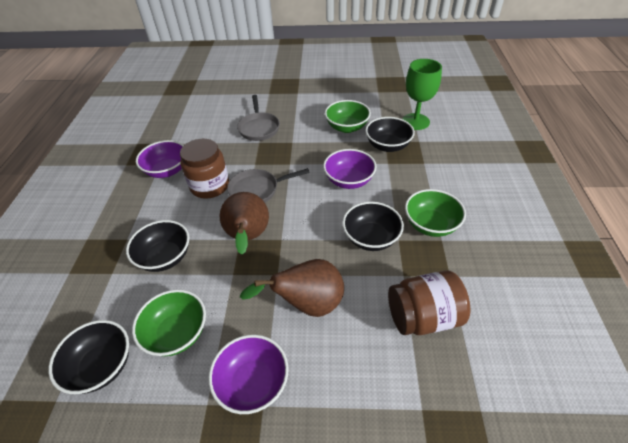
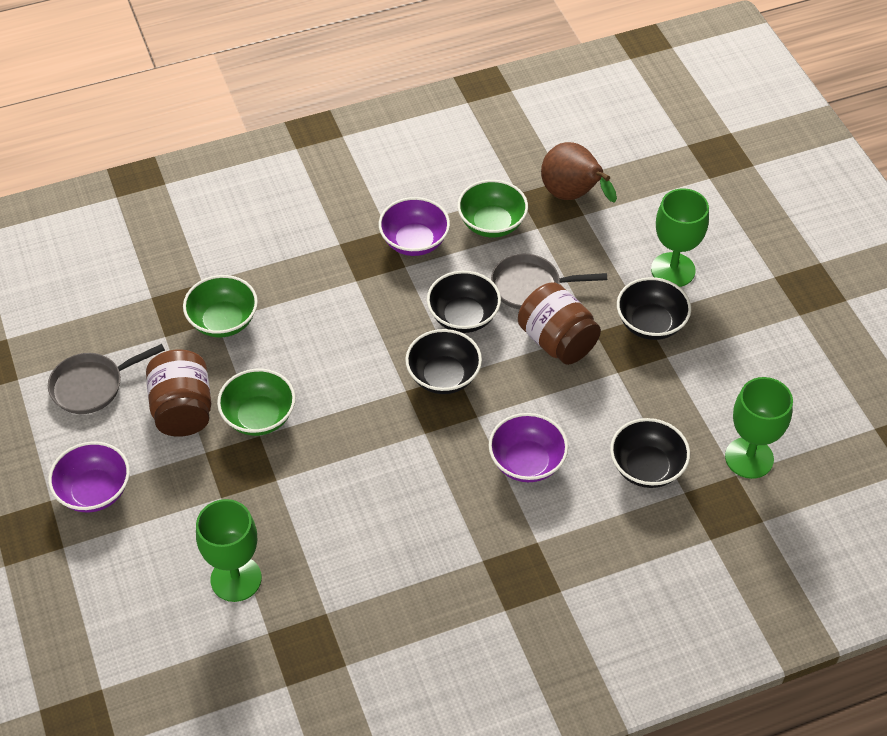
brown pear: [219,192,269,255] [240,259,344,317] = 2 -> [541,142,617,203] = 1
green goblet: [402,59,442,130] = 1 -> [196,499,262,602] [651,188,709,287] [725,377,793,479] = 3

